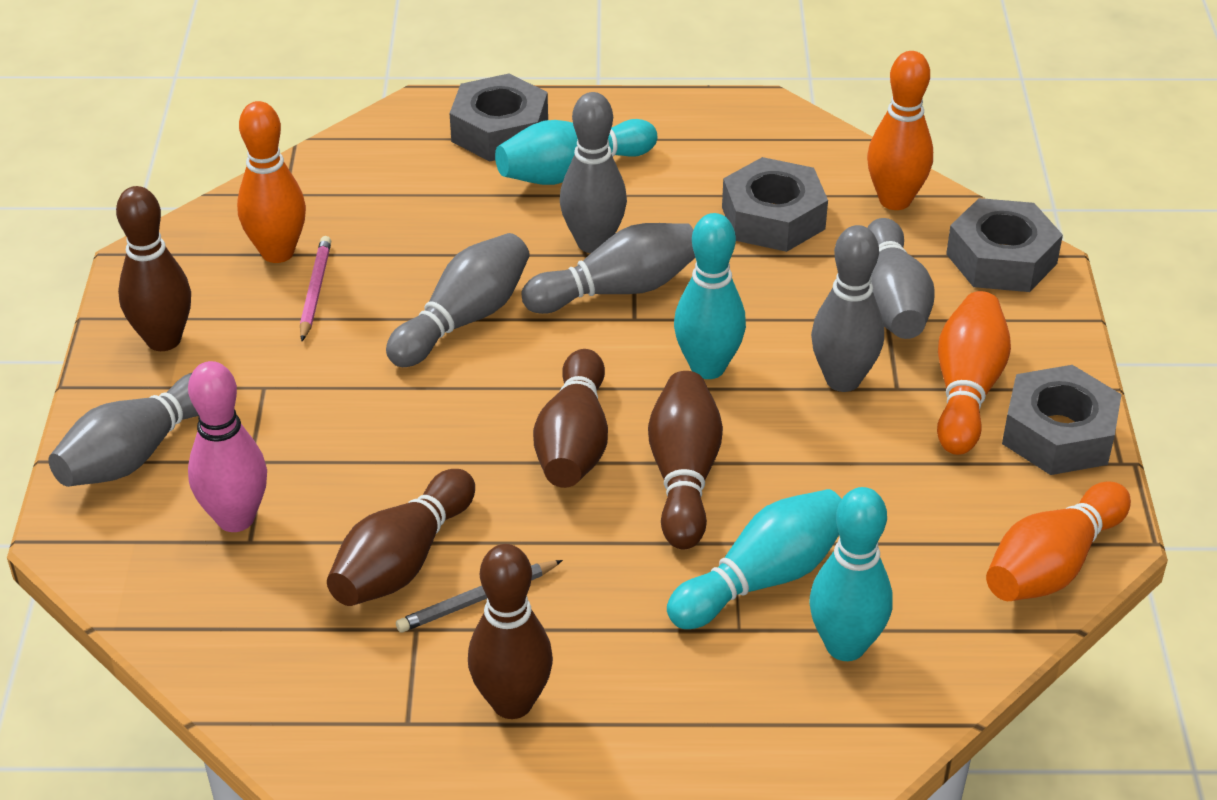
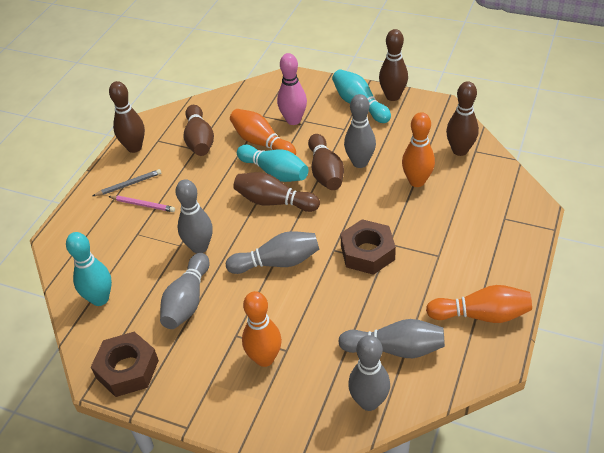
brown bowling pin: [116,186,191,351] [327,469,475,606] [468,544,553,719] [533,349,608,488] [648,371,723,549] = 5 -> [109,81,145,153] [184,105,214,156] [233,172,320,212] [308,134,344,190] [379,29,408,101] [446,81,479,156] = 6
brown nut: none = 0 -> [91,332,159,397] [340,219,396,275] = 2
grey nut: [450,74,548,161] [722,157,828,252] [946,198,1063,292] [1002,365,1122,475] = 4 -> none = 0
turquoise bowling pin: [495,119,657,185] [667,489,842,629] [674,213,746,379] [810,487,893,661] = 4 -> [66,232,112,306] [237,145,309,182] [332,69,391,123] = 3

